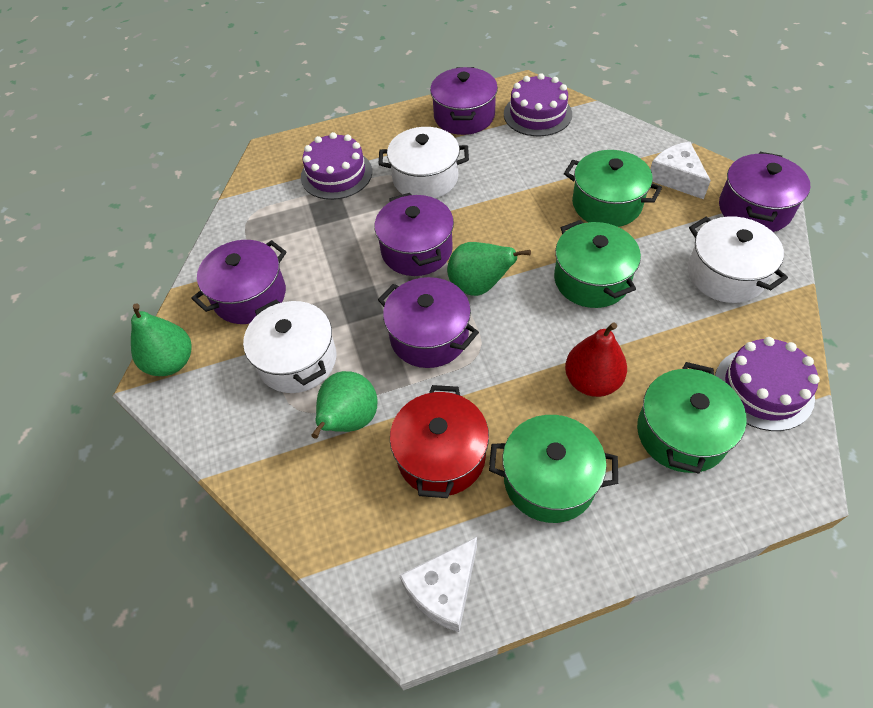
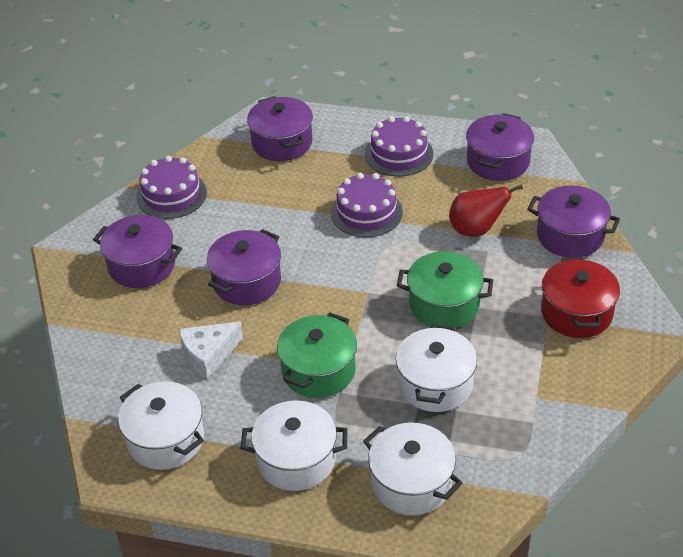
green pear: [131,303,191,376] [311,371,377,439] [447,242,531,296] = 3 -> none = 0
green pot: [489,415,618,523] [554,220,641,308] [564,150,662,227] [637,362,747,474] = 4 -> [277,313,357,398] [397,251,493,328] = 2
white cheese: [399,537,477,632] [650,142,711,199] = 2 -> [179,321,243,379] = 1
white pot: [243,299,336,393] [379,127,469,199] [688,216,788,303] = 3 -> [118,381,204,470] [241,400,348,491] [363,423,463,515] [396,324,477,412] = 4

